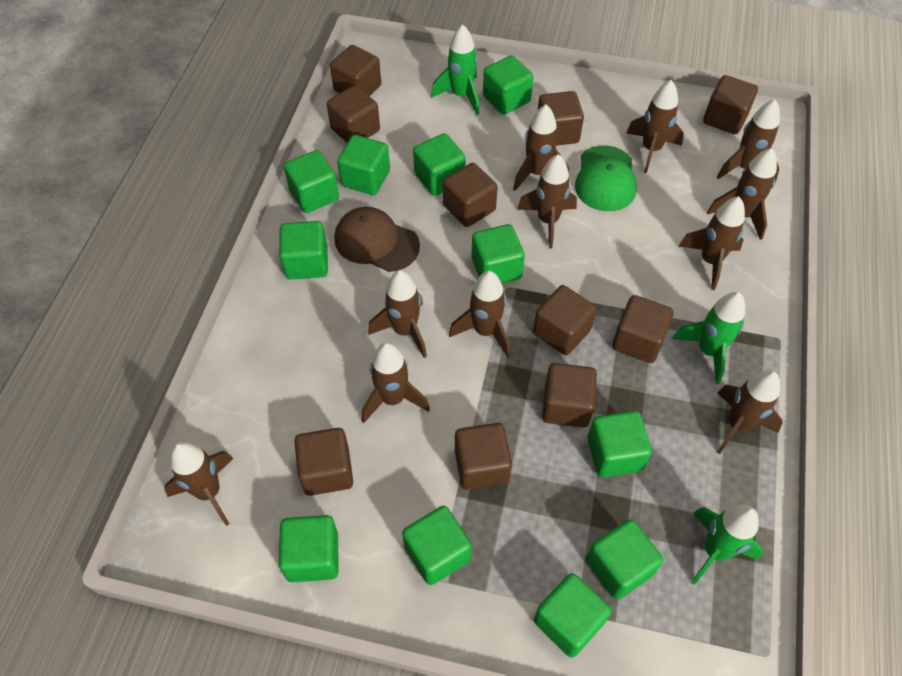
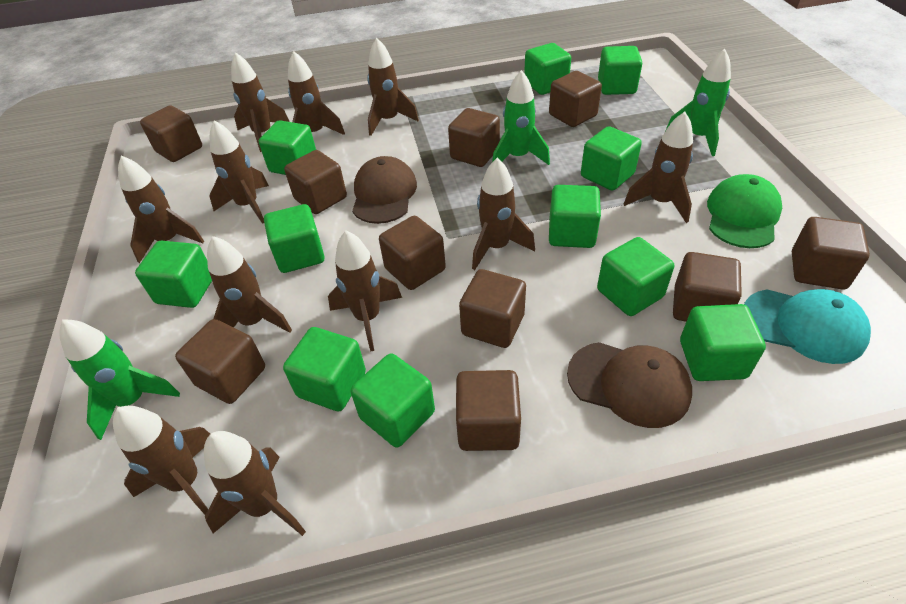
brown cap: [334,207,420,272] = 1 -> [352,156,417,224] [567,342,692,428] = 2
turquoise cap: none = 0 -> [744,289,871,364] = 1

